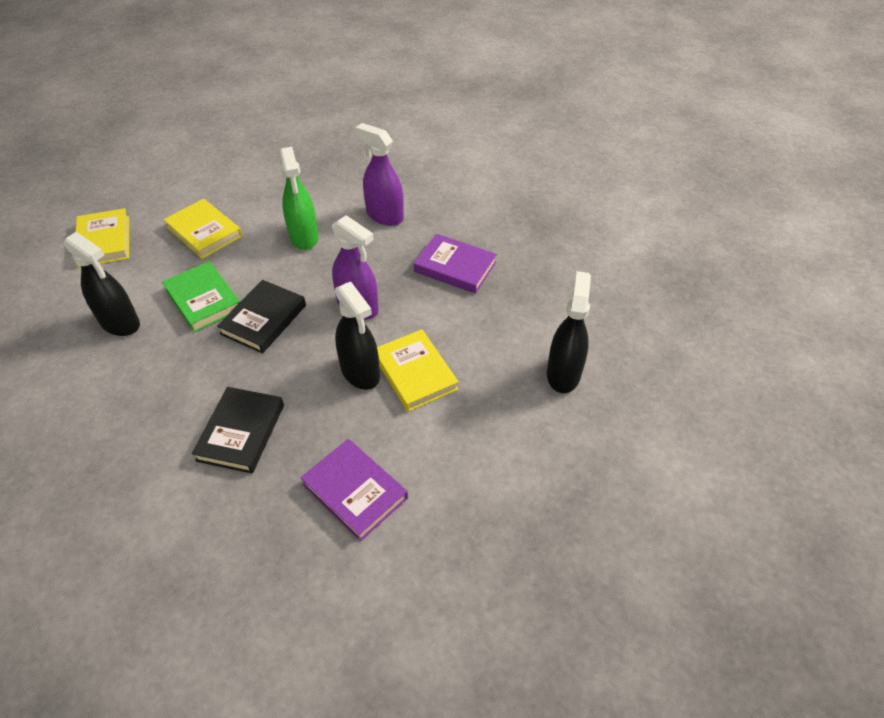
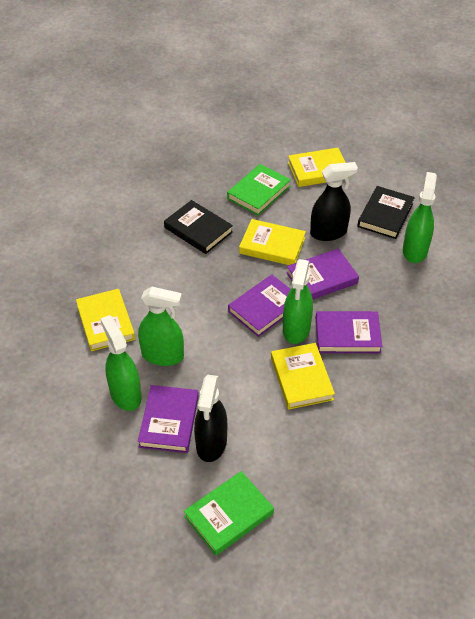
black spray bottle: [64,232,140,336] [335,282,380,390] [547,271,591,393] = 3 -> [194,375,227,462] [310,162,358,241] = 2
green book: [162,261,240,332] = 1 -> [184,471,274,556] [227,164,291,216] = 2
green spray bottle: [280,147,319,250] = 1 -> [100,315,142,411] [138,286,184,366] [283,259,313,344] [403,172,437,263] = 4
purple book: [300,439,408,541] [414,234,497,294] = 2 -> [138,385,199,453] [228,274,291,337] [286,248,359,299] [316,311,383,353] = 4
purple spray bottle: [332,215,379,320] [355,123,404,226] = 2 -> none = 0
yellow book: [76,208,129,268] [163,199,242,259] [377,329,459,412] = 3 -> [76,289,135,351] [239,219,306,265] [271,343,335,410] [288,148,346,187] = 4

